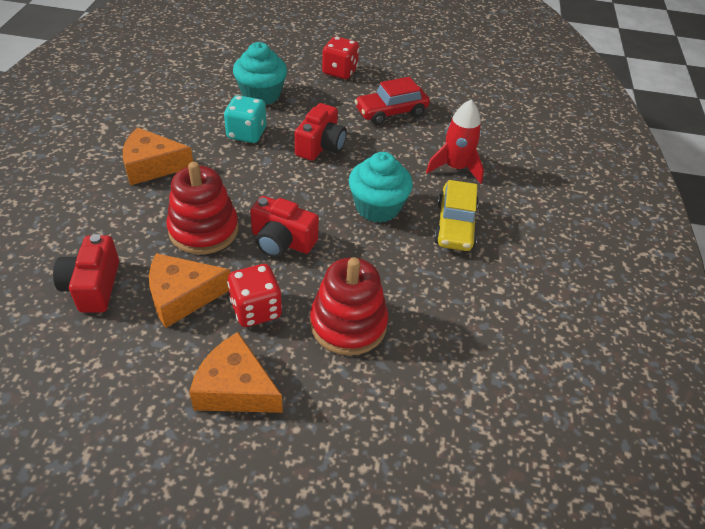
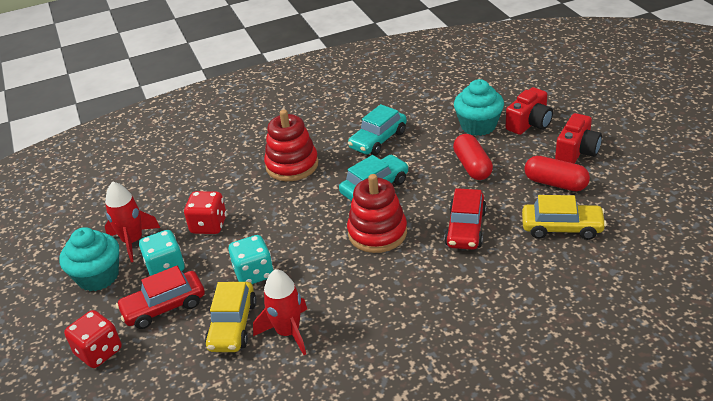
orange cheese: [123,127,193,186] [149,253,230,328] [189,332,283,413] = 3 -> none = 0
red camera: [53,234,119,313] [250,196,319,258] [295,103,347,161] = 3 -> [506,87,553,135] [555,113,602,164] = 2
red capsule: none = 0 -> [453,134,493,180] [524,156,590,191] = 2
red car: [355,77,430,125] = 1 -> [116,266,205,329] [444,188,487,250] = 2
red rocket: [426,99,484,184] = 1 -> [105,182,160,262] [253,269,307,355] = 2
turquoise car: none = 0 -> [339,155,409,201] [348,104,407,156] = 2
turquoise dice: [224,95,266,143] = 1 -> [139,230,185,276] [229,235,274,284] = 2
yellow car: [434,180,479,251] = 1 -> [205,282,256,352] [522,195,607,240] = 2

